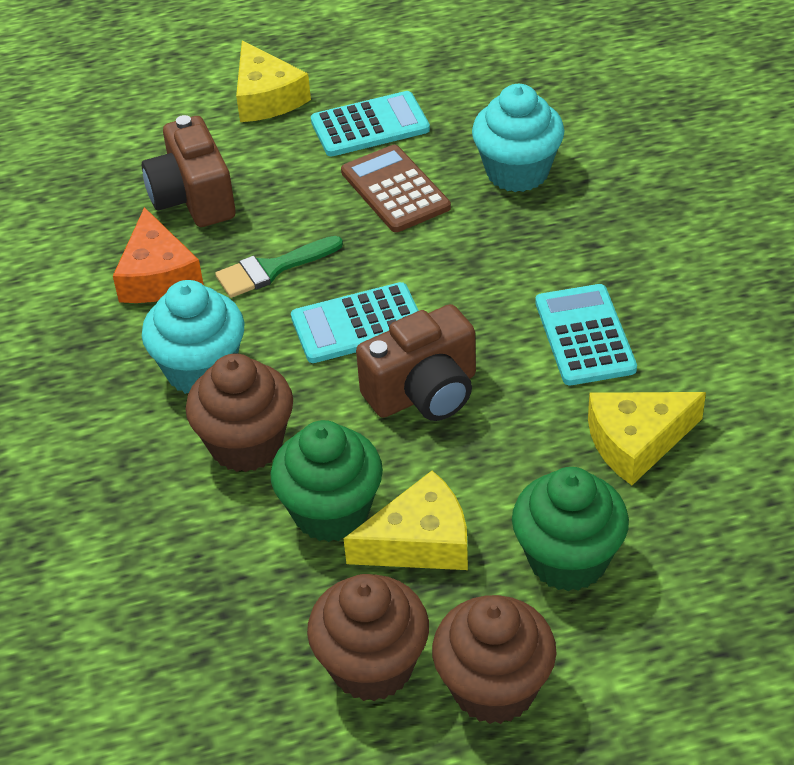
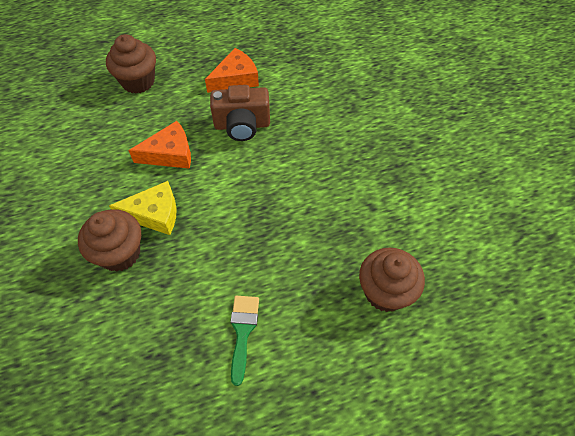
brown calculator: [341,145,451,232] = 1 -> none = 0
brown camera: [142,115,236,227] [356,304,476,421] = 2 -> [210,85,270,141] = 1
green cupcake: [270,420,383,542] [512,467,629,591] = 2 -> none = 0
orange cheese: [113,207,204,303] = 1 -> [128,121,191,169] [205,48,259,93] = 2
turquoise calculator: [291,282,419,363] [311,91,430,156] [535,284,637,385] = 3 -> none = 0
turquoise cupcake: [142,280,245,394] [472,84,564,192] = 2 -> none = 0
yellow cheese: [236,41,311,122] [343,470,468,570] [588,392,706,485] = 3 -> [109,181,177,235] = 1

